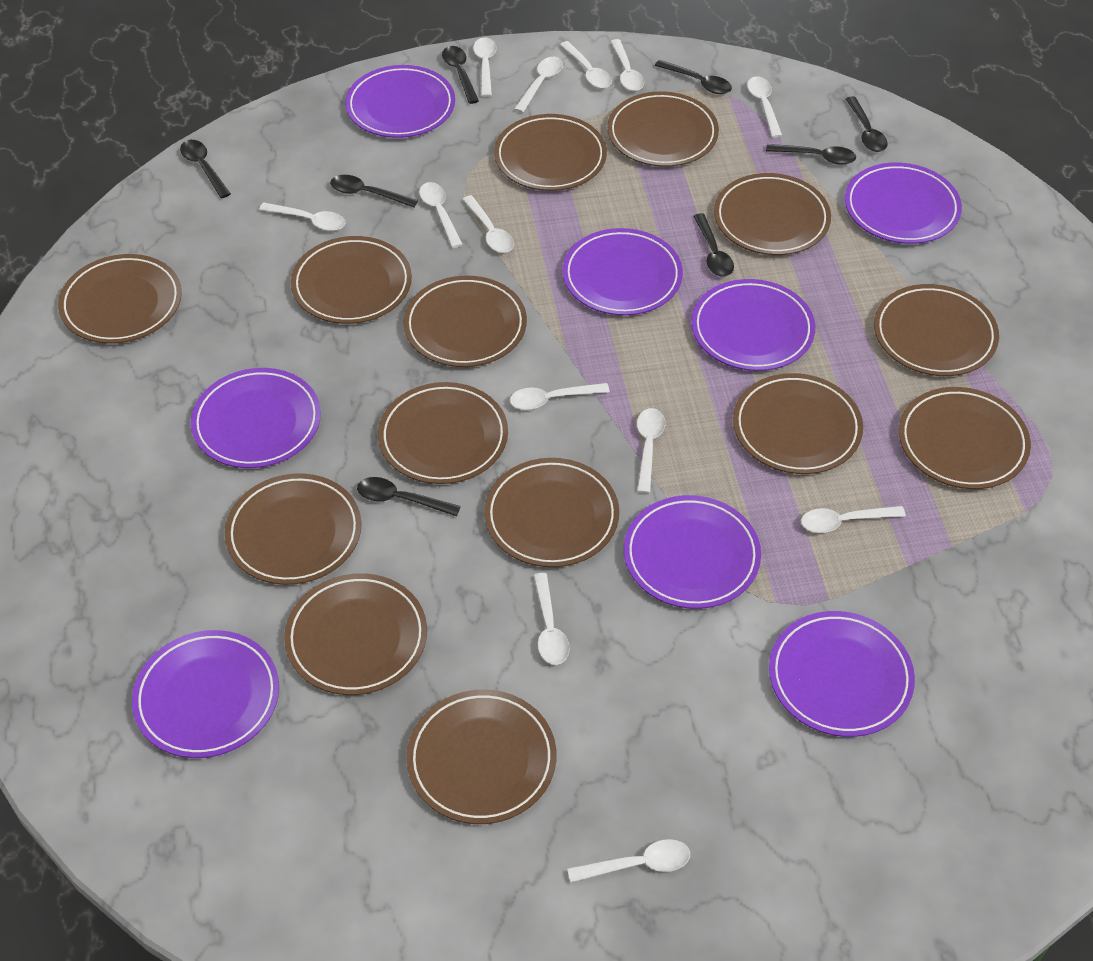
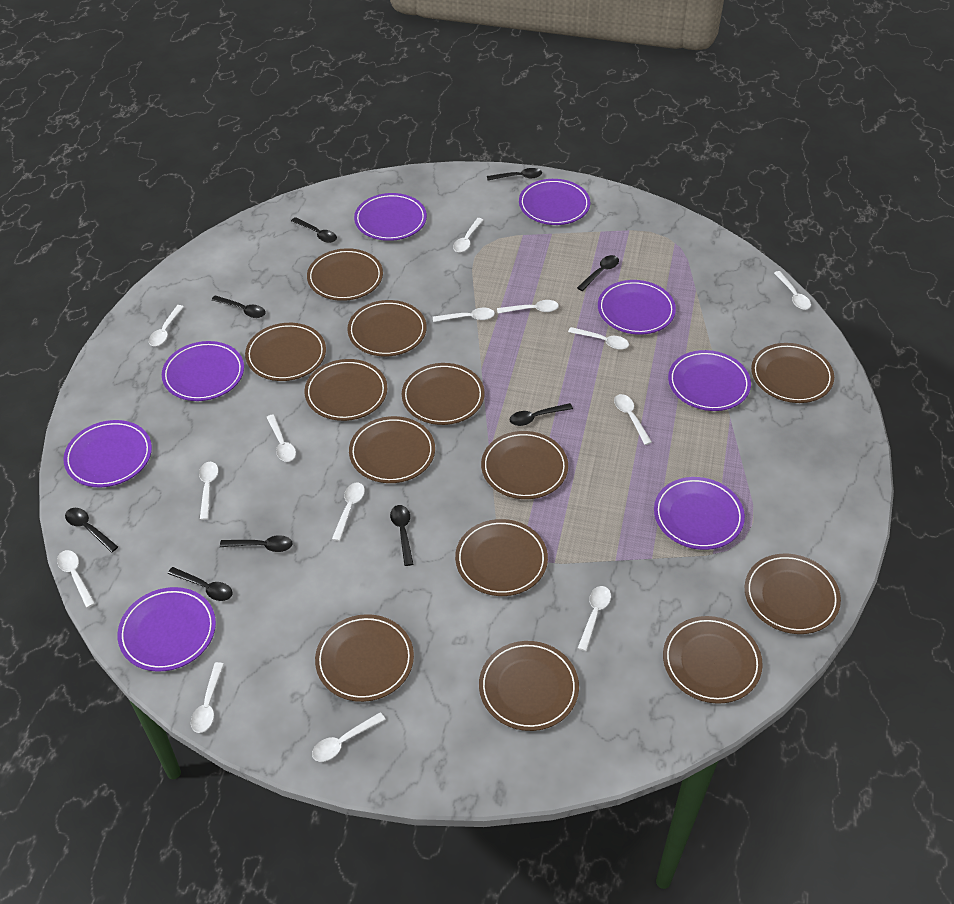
black spoon: [180,140,231,198] [330,175,418,207] [357,477,461,516] [442,46,479,104] [655,60,732,94] [694,213,734,277] [766,144,856,165] [846,96,887,152] = 8 -> [65,508,118,553] [168,567,232,601] [211,295,265,318] [220,535,292,552] [291,217,337,243] [390,505,413,566] [487,168,542,180] [510,403,573,426] [577,255,619,291] = 9
brown plate: [58,254,182,344] [225,473,361,585] [284,573,427,695] [291,236,412,324] [378,382,508,484] [404,276,527,367] [407,690,556,824] [484,458,619,567] [494,114,607,191] [607,91,719,167] [714,173,831,255] [733,373,863,474] [874,284,999,376] [899,387,1031,489] = 14 -> [245,323,326,381] [304,359,387,421] [307,248,383,301] [315,614,414,702] [347,300,427,357] [349,416,435,483] [402,363,485,425] [455,519,548,596] [479,641,579,731] [481,431,568,499] [663,616,763,704] [745,553,841,634] [751,343,834,403] = 13
white spoon: [259,202,346,231] [419,182,463,248] [462,195,514,253] [473,37,497,97] [510,383,610,410] [514,57,563,113] [533,573,569,665] [560,41,612,89] [567,839,690,883] [610,39,644,91] [637,408,665,493] [747,76,782,138] [801,506,906,533] = 13 -> [57,550,95,608] [148,305,184,346] [191,662,224,733] [199,462,218,520] [266,414,296,462] [312,712,386,762] [332,483,365,541] [433,308,495,322] [453,218,483,252] [497,300,559,313] [568,327,629,350] [578,586,611,651] [614,394,652,445] [774,271,811,310] = 14

